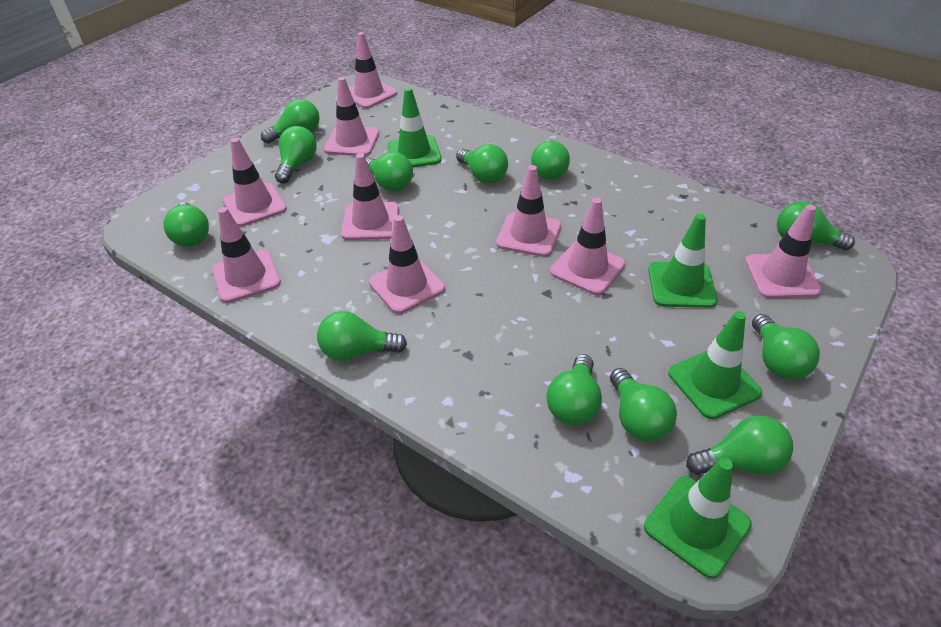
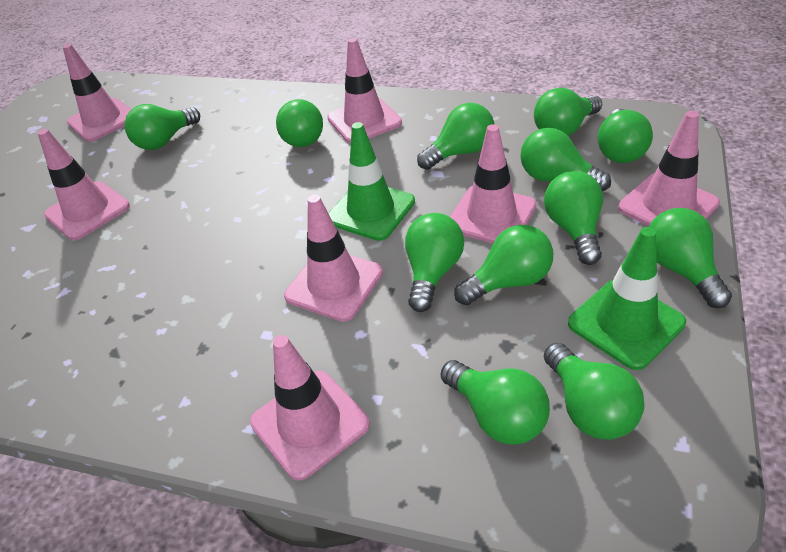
green traffic cone: [388,87,442,168] [644,458,752,579] [648,214,718,308] [668,311,762,419] = 4 -> [329,122,415,241] [568,227,686,370] = 2
pink traffic cone: [212,207,281,303] [223,138,287,227] [324,77,379,156] [341,153,399,240] [349,32,397,109] [369,215,445,314] [496,165,561,257] [550,198,626,295] [745,204,822,298] = 9 -> [38,129,130,240] [63,44,131,142] [250,335,370,481] [284,194,383,322] [327,38,402,144] [450,124,536,244] [618,111,720,226] = 7

